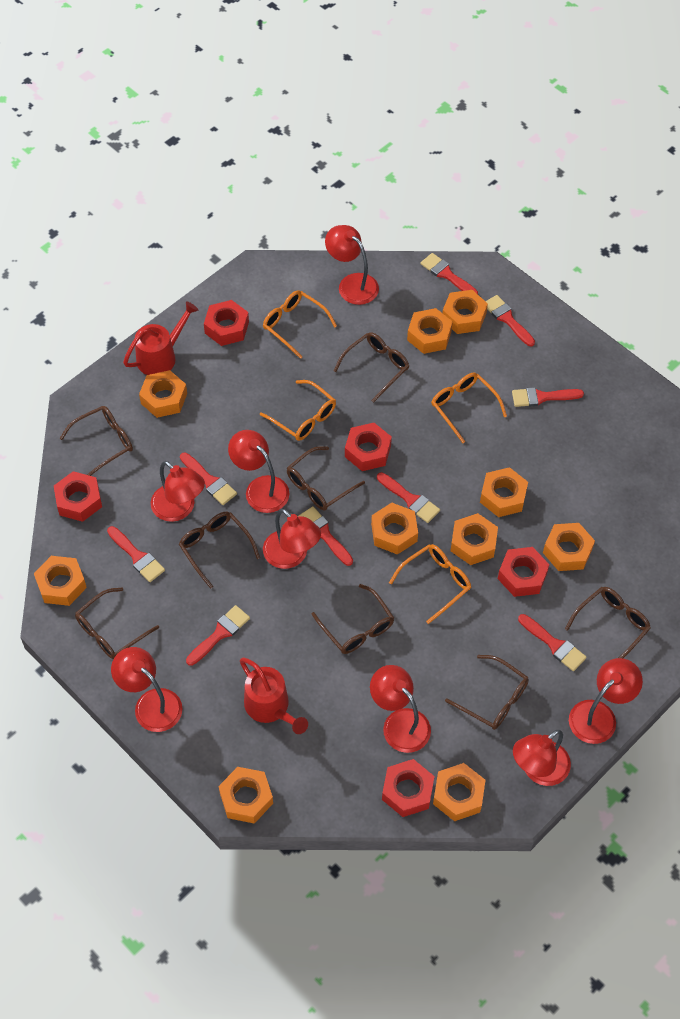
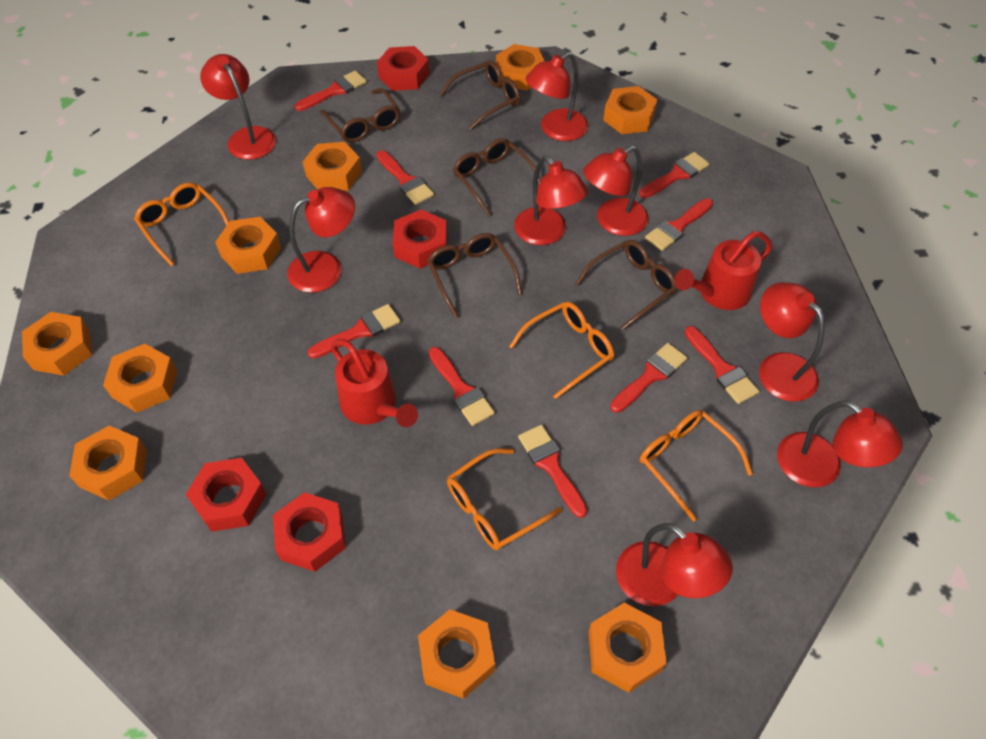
brown glasses: [60,406,133,476] [75,588,159,659] [179,512,260,589] [287,446,365,511] [311,584,394,654] [334,332,409,403] [445,655,529,730] [565,587,651,658] = 8 -> [319,88,400,143] [427,233,522,318] [440,60,520,130] [453,138,541,216] [576,240,678,330] = 5
orange nut: [34,556,87,606] [139,370,187,418] [219,767,273,824] [371,503,418,555] [407,308,453,354] [433,763,485,821] [442,290,488,334] [451,513,498,565] [480,467,528,517] [543,523,595,571] = 10 -> [22,312,92,376] [69,426,147,500] [103,344,177,413] [215,217,281,274] [303,142,362,191] [418,609,495,699] [496,44,544,90] [588,603,667,693] [603,86,658,134] = 9
red nut: [54,471,102,522] [204,300,249,346] [345,423,392,471] [382,759,435,817] [498,547,550,597] = 5 -> [186,458,267,532] [273,492,346,572] [377,46,429,91] [393,210,447,268] = 4

